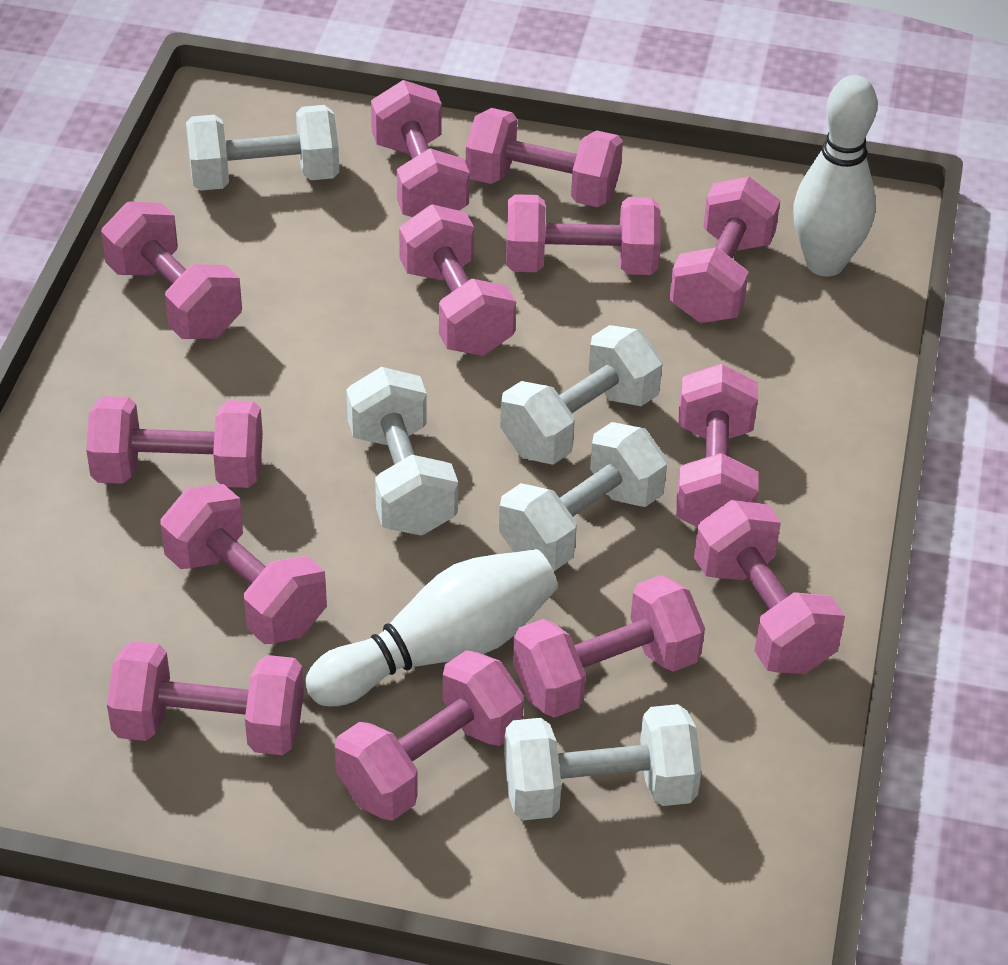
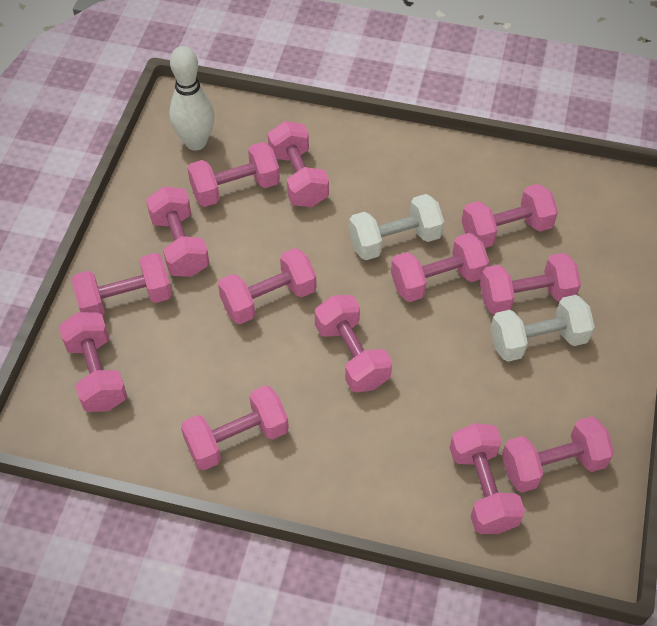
white bowling pin: [305,549,558,706] [793,75,877,276] = 2 -> [169,46,215,150] = 1
white dumbbell: [186,105,339,191] [346,367,458,536] [499,422,668,571] [500,325,663,465] [504,704,702,820] = 5 -> [349,194,444,260] [490,295,595,362] = 2

